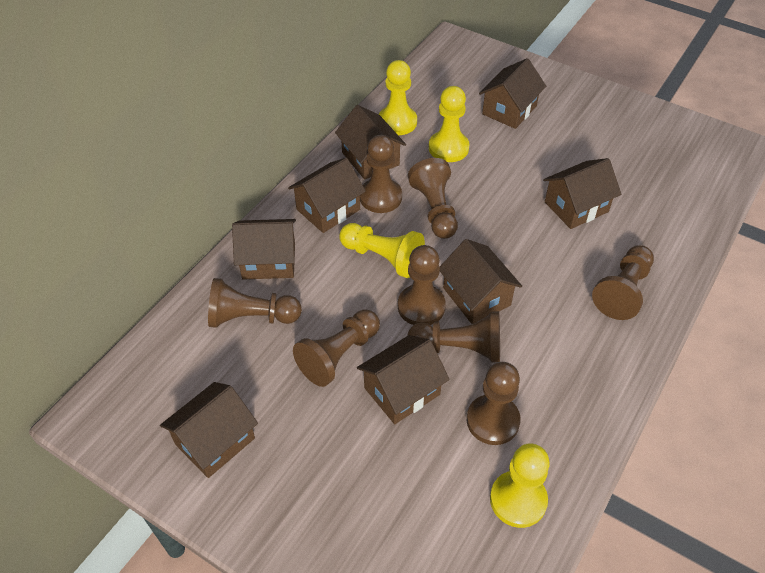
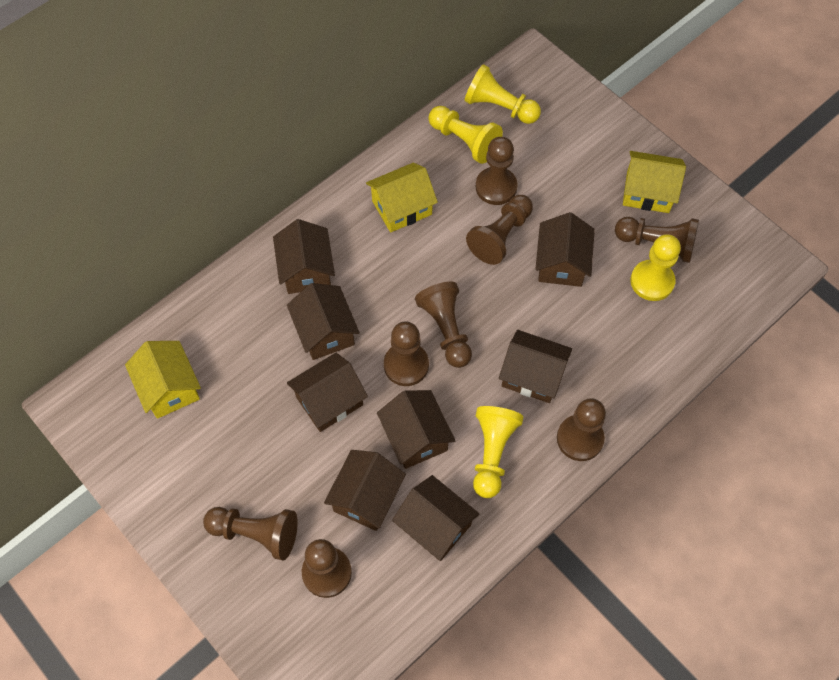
yellow house: none = 0 -> [125,341,201,419] [366,163,438,232] [623,151,686,213] = 3

